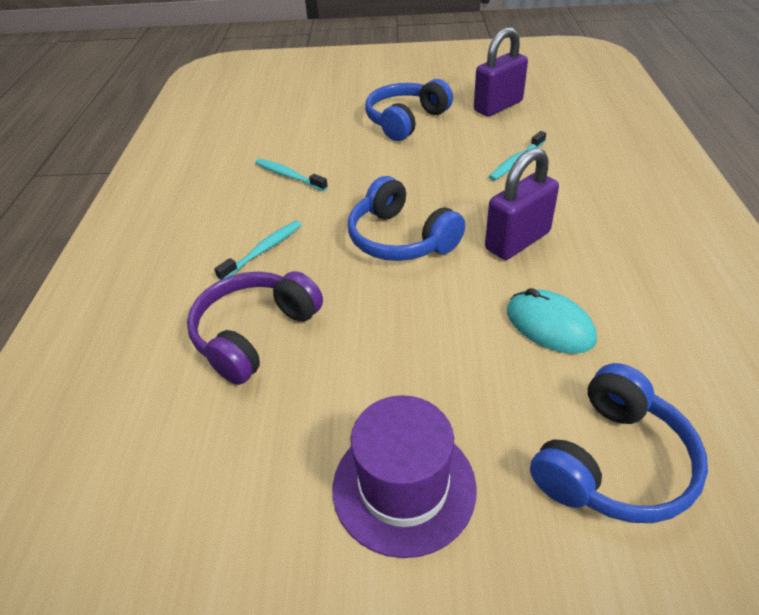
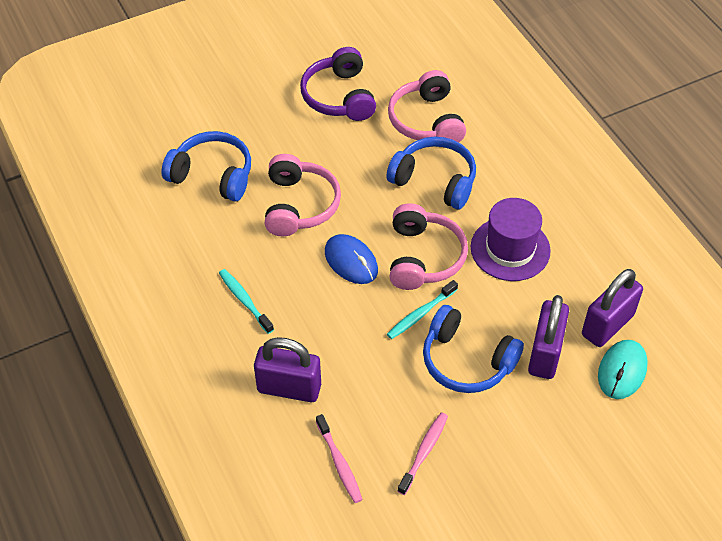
blue mouse: none = 0 -> [325,234,378,284] = 1
pink headphones: none = 0 -> [265,154,341,237] [388,70,466,142] [390,203,468,290] = 3
pink toothbrush: none = 0 -> [316,414,363,503] [398,412,448,495] = 2
purple padlock: [474,27,528,116] [485,147,559,260] = 2 -> [254,337,321,402] [528,295,569,379] [582,269,643,347] = 3
turquoise toothbrush: [214,221,302,280] [255,159,328,191] [489,131,546,181] = 3 -> [219,269,274,334] [387,280,458,339] = 2

